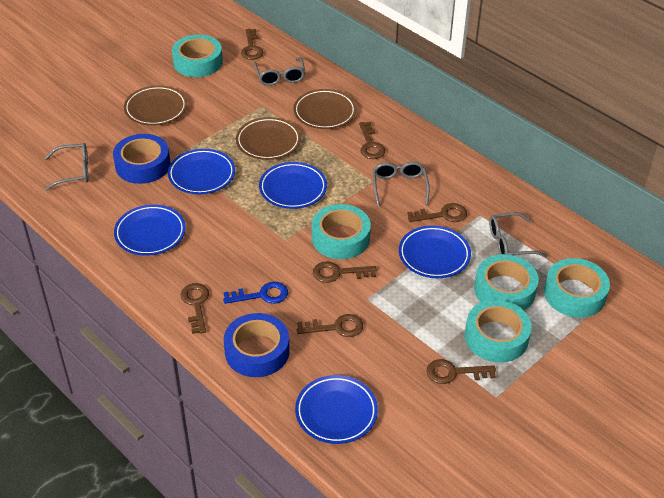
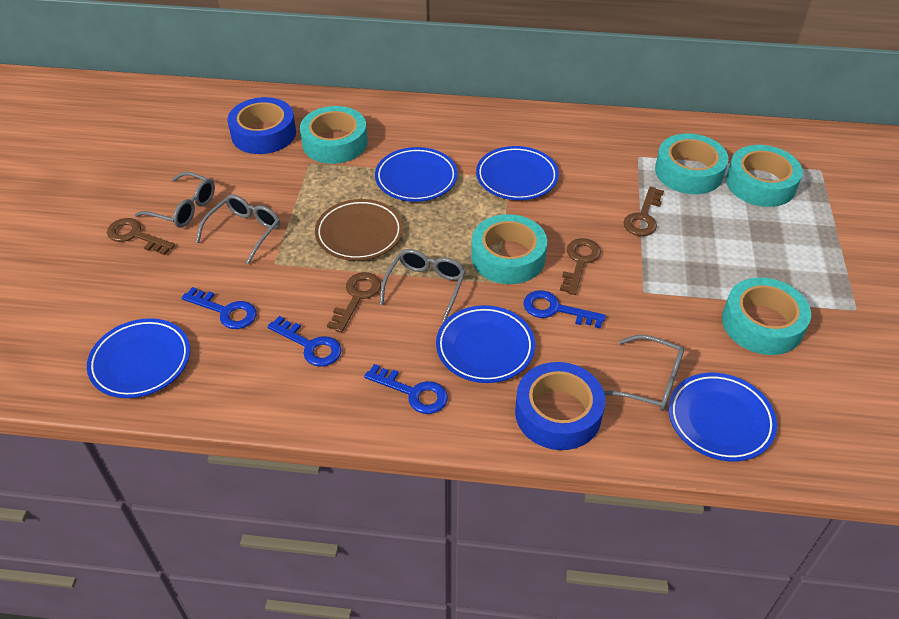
blue key: [223,282,288,304] = 1 -> [182,287,257,329] [268,316,341,367] [364,364,448,414] [523,290,606,328] = 4
brown key: [180,283,209,334] [241,29,263,60] [297,314,363,337] [313,261,377,283] [359,122,385,159] [407,203,467,222] [427,359,496,384] = 7 -> [107,218,175,255] [327,272,381,333] [560,238,601,295] [623,187,664,236] = 4
brown plate: [124,85,187,126] [236,117,301,160] [293,89,356,129] = 3 -> [315,199,403,261] = 1

